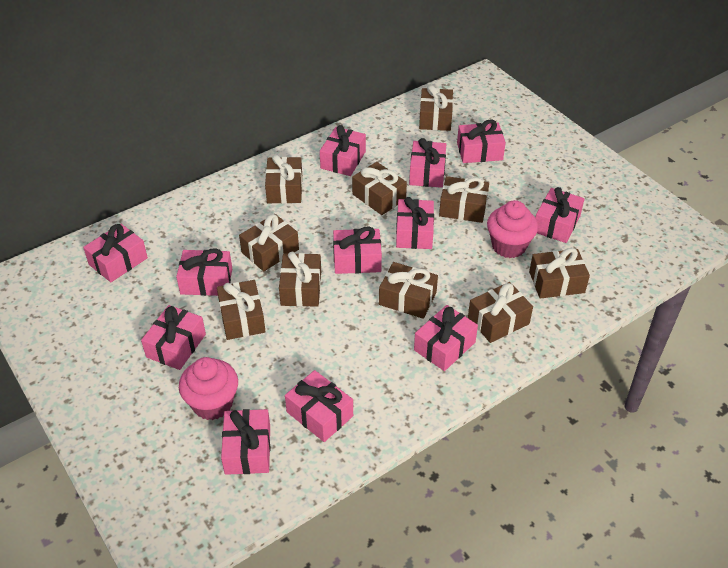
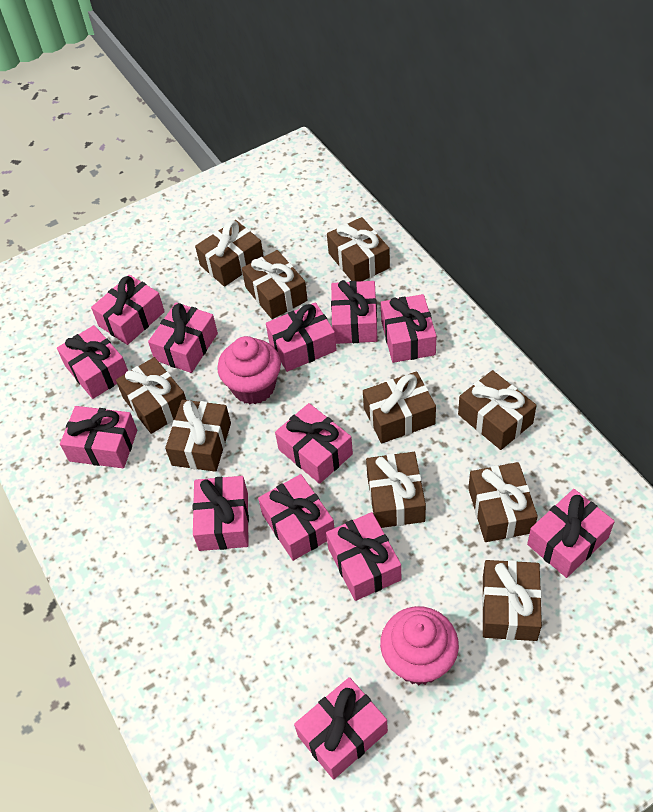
pink gift: [83,224,148,282] [141,305,206,370] [176,248,232,296] [221,409,270,475] [285,370,353,442] [320,125,366,176] [333,226,382,274] [396,197,434,249] [409,138,446,188] [414,305,478,371] [457,119,506,163] [535,187,584,243] = 12 -> [57,325,128,399] [60,406,137,468] [91,275,165,345] [148,302,218,373] [193,476,249,551] [258,474,334,561] [266,302,337,372] [275,403,353,484] [294,677,388,779] [326,512,401,601] [331,280,378,344] [381,294,436,363] [527,489,615,578] = 13

